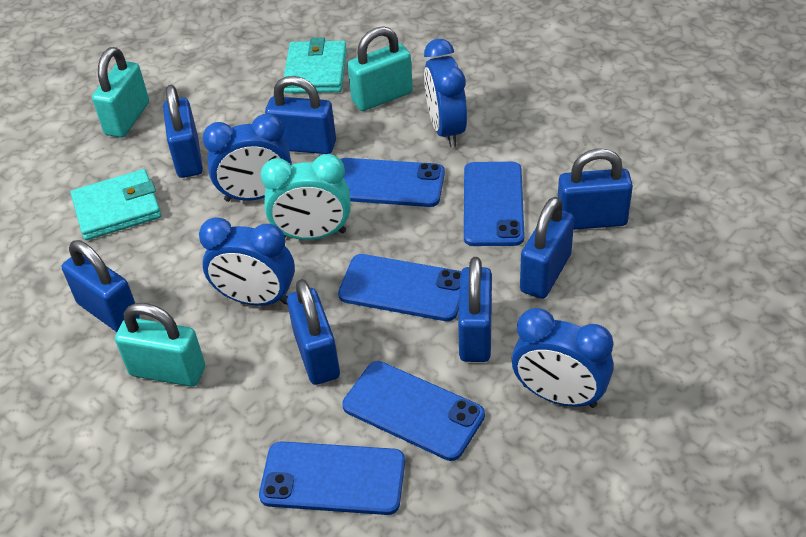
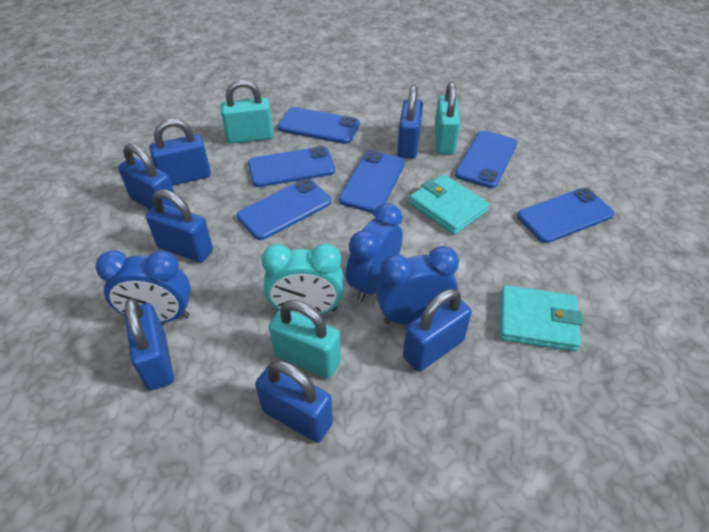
blue clock: [199,217,295,306] [203,114,291,202] [424,39,467,147] [512,308,614,408] = 4 -> [95,250,191,323] [346,203,403,301] [376,246,459,324] = 3
blue phone: [259,441,405,515] [338,254,461,321] [340,158,445,207] [342,361,485,461] [464,162,525,246] = 5 -> [237,178,331,240] [248,146,335,187] [278,107,360,144] [339,151,405,213] [455,130,517,188] [517,188,614,243] = 6

